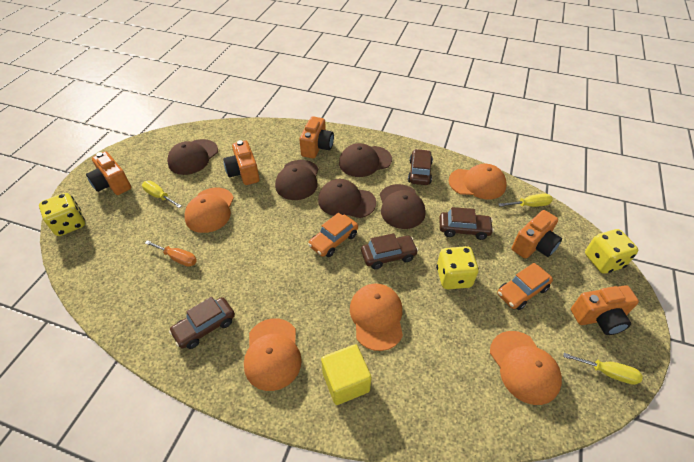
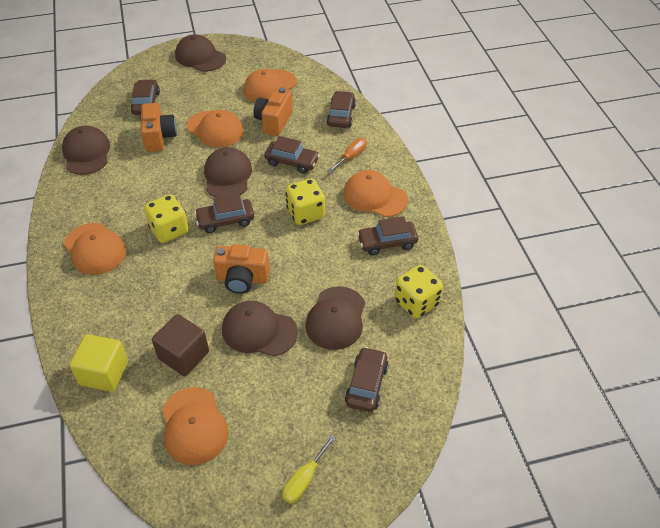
brown car: [169,297,235,349] [361,233,418,269] [408,149,433,185] [439,207,494,240] = 4 -> [131,79,160,115] [194,194,254,233] [264,136,320,174] [327,91,356,128] [345,347,389,412] [357,216,418,255] = 6
brown cube: none = 0 -> [152,314,209,376] = 1
orange camera: [86,151,131,195] [223,140,260,185] [299,116,334,158] [512,210,562,259] [571,285,639,335] = 5 -> [141,103,177,152] [213,244,270,294] [253,87,293,136] = 3
orange car: [308,213,358,257] [497,263,553,310] = 2 -> none = 0
yellow screwdriver: [142,181,182,208] [498,193,553,207] [563,353,643,385] = 3 -> [282,435,336,504] = 1

